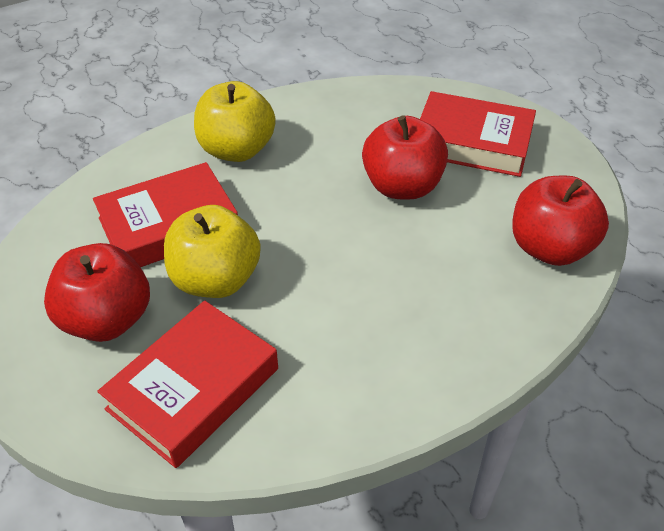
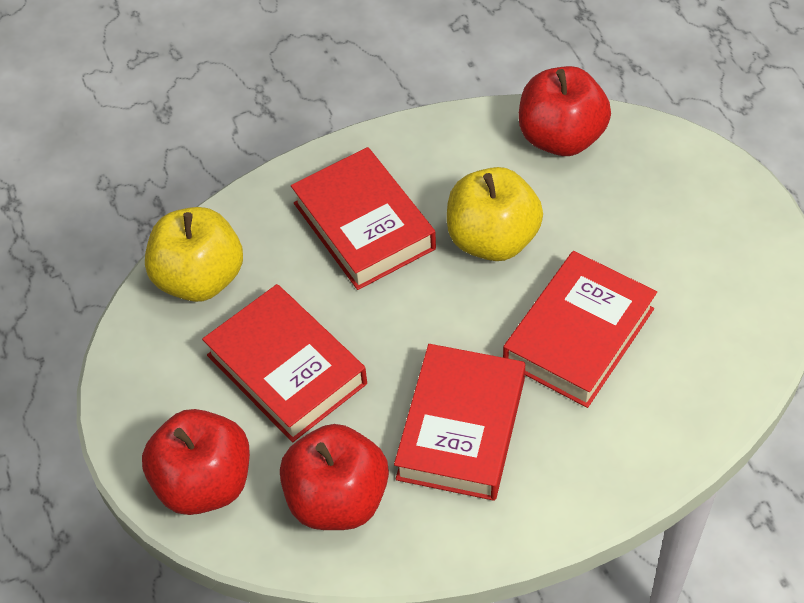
red book: [93,162,238,267] [97,300,278,468] [420,91,536,177] = 3 -> [202,284,367,442] [291,147,436,290] [394,344,525,501] [503,251,657,408] = 4

